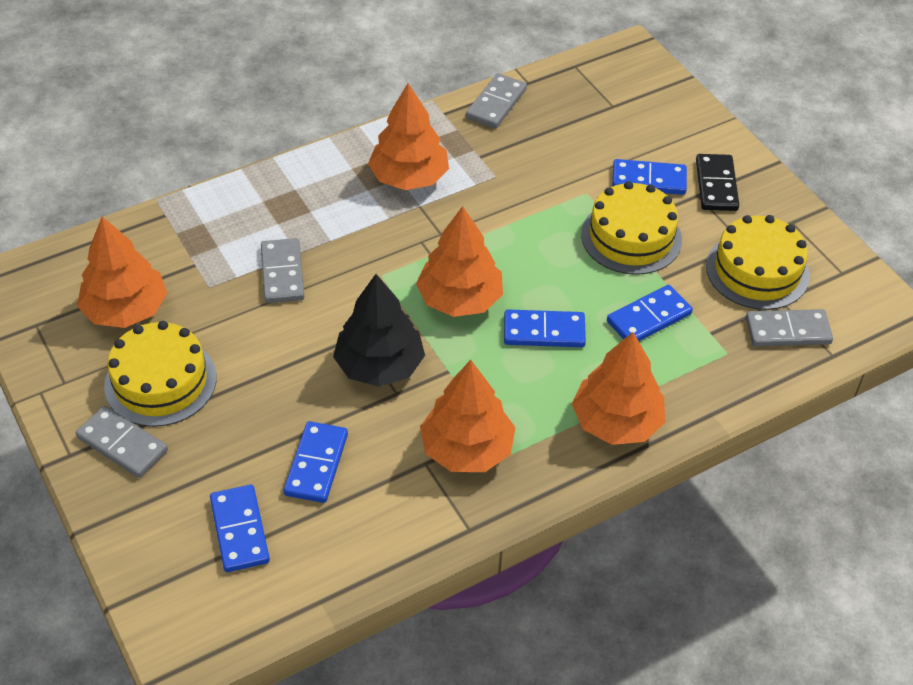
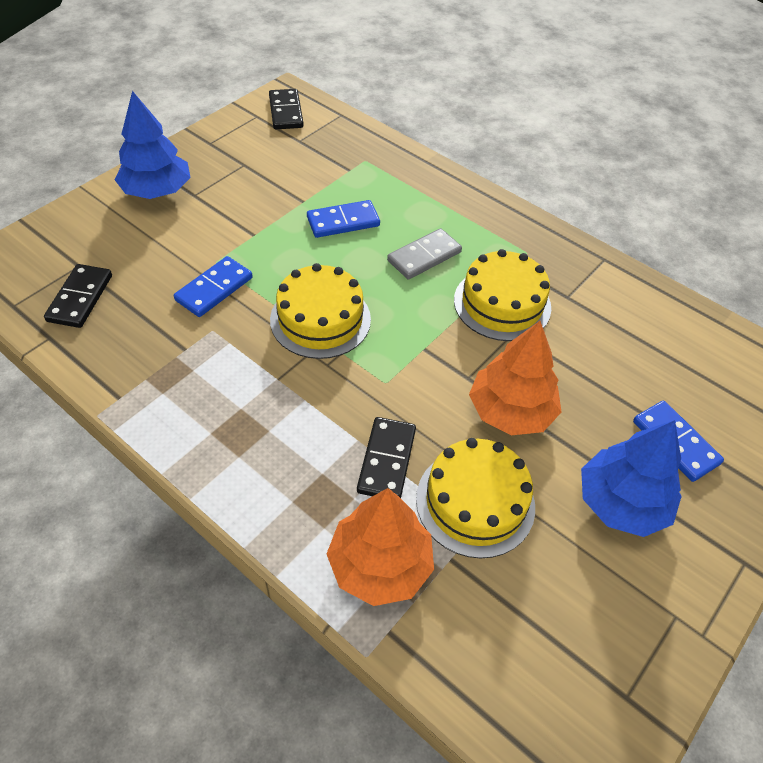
black domino: [696,154,739,211] = 1 -> [44,264,112,328] [269,89,304,129] [357,417,416,498] = 3
black tree: [333,274,425,387] = 1 -> none = 0
blue domino: [210,485,270,572] [284,421,348,503] [504,309,586,347] [607,285,693,341] [612,159,687,195] = 5 -> [174,256,253,317] [307,200,380,238] [633,401,724,482] = 3
blue tree: none = 0 -> [115,91,191,199] [581,420,682,537] = 2
grey domino: [76,406,168,478] [261,238,304,303] [466,73,527,128] [746,309,833,347] = 4 -> [387,228,462,279] = 1
orange tree: [77,217,167,328] [368,83,449,190] [416,206,503,317] [420,360,516,472] [572,332,665,445] = 5 -> [327,488,434,606] [469,321,562,435] = 2

